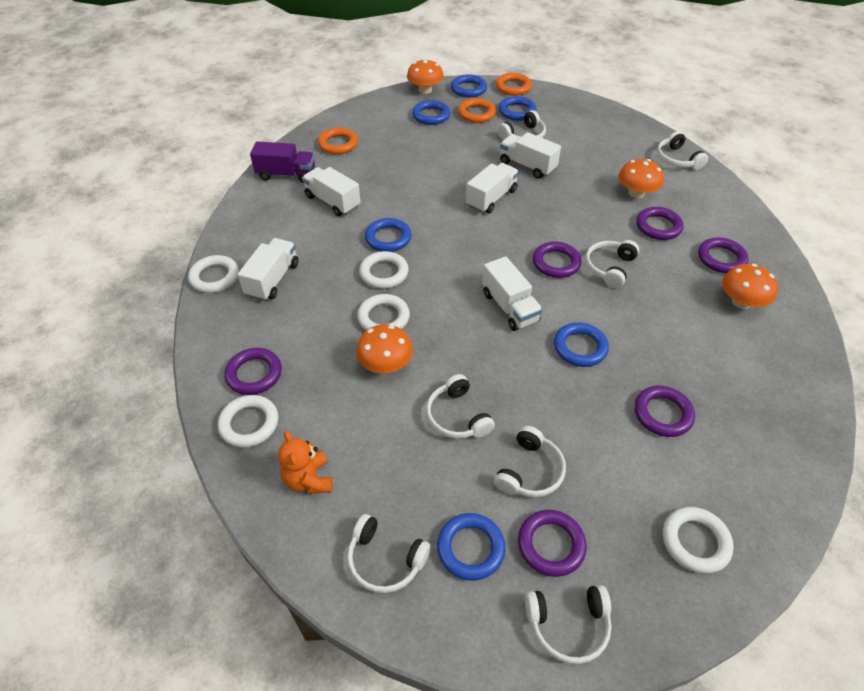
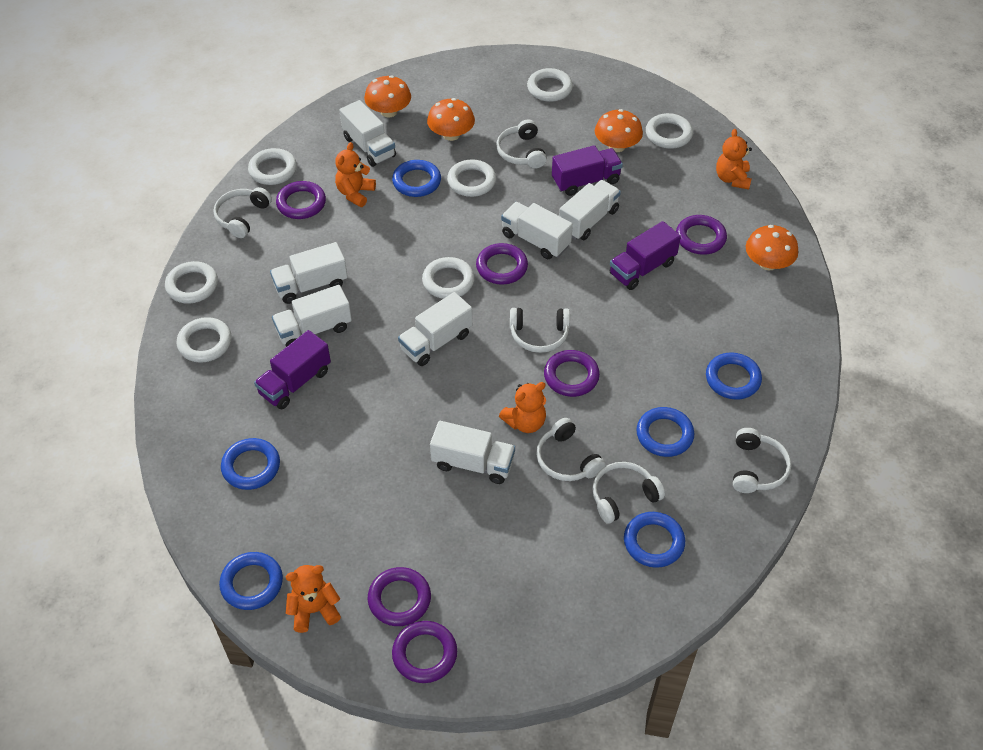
orange ring: [318,127,358,154] [458,98,496,123] [496,73,532,96] = 3 -> none = 0
orange teddy bear: [278,430,333,494] = 1 -> [285,565,341,633] [335,142,376,207] [499,382,546,433] [716,129,752,190] = 4
purple truck: [250,141,315,183] = 1 -> [254,330,331,409] [552,145,623,196] [609,221,681,290] = 3
white headphones: [347,514,431,593] [426,374,495,438] [494,426,566,497] [498,110,546,140] [525,585,612,664] [585,240,639,288] [657,131,708,170] = 7 -> [213,187,272,238] [496,119,547,168] [510,308,570,353] [536,418,605,481] [592,462,665,524] [733,428,791,493] = 6
white ring: [188,255,239,293] [218,395,278,447] [357,294,410,330] [359,251,409,289] [663,507,734,573] = 5 -> [165,261,218,304] [176,317,232,363] [248,148,297,185] [422,257,475,299] [447,159,496,197] [527,68,573,102] [646,113,693,149] = 7
white truck: [238,238,299,301] [302,167,361,216] [466,163,519,213] [482,256,543,331] [500,132,561,179] = 5 -> [270,242,348,304] [272,285,352,347] [339,100,396,167] [398,292,472,366] [430,421,515,484] [501,202,573,259] [559,180,621,240] = 7

